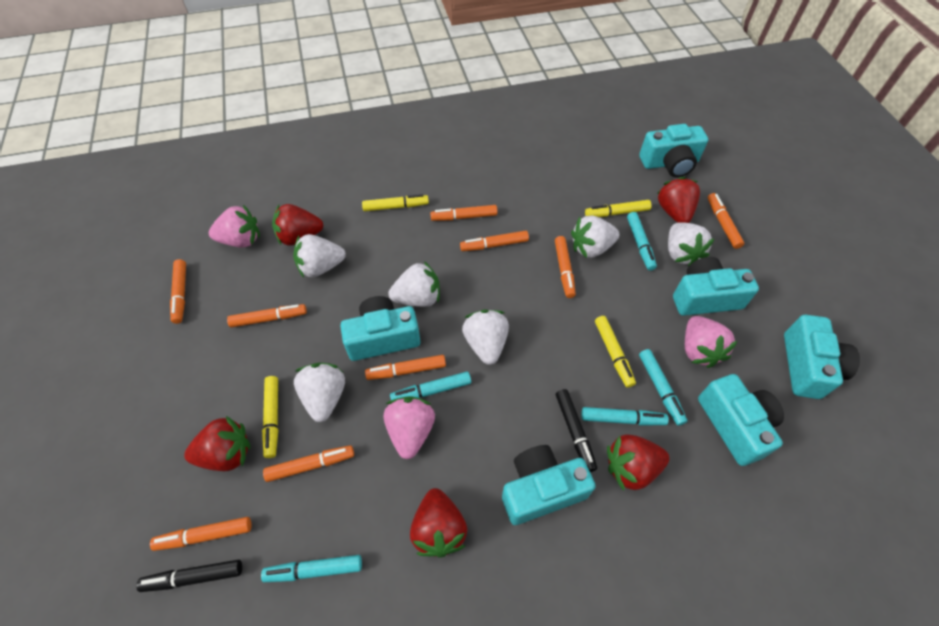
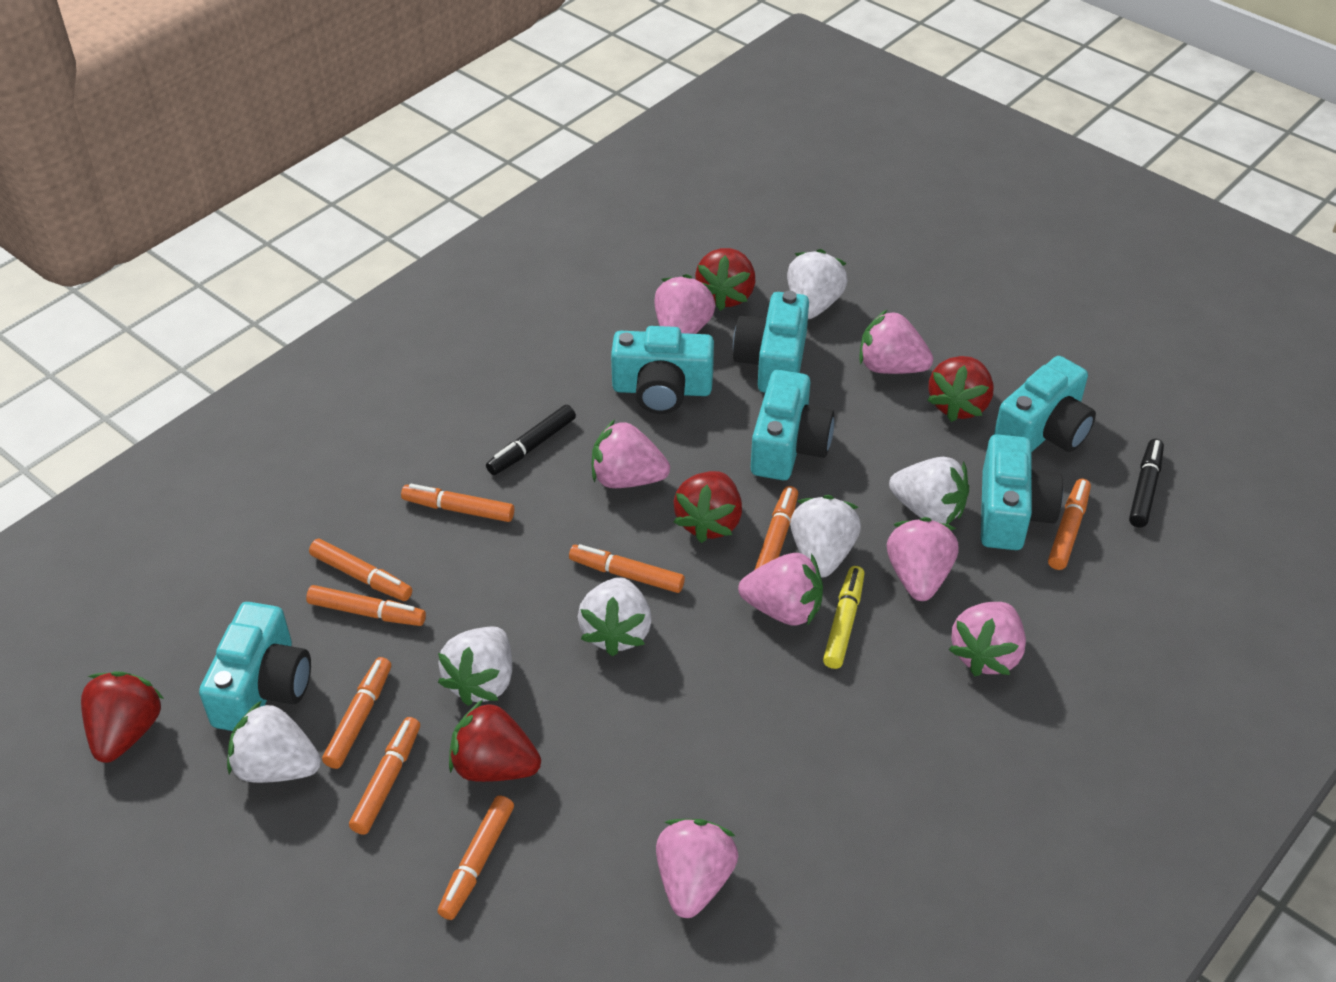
pink strawberry: [209,205,260,248] [384,396,435,459] [685,316,738,368] = 3 -> [592,420,670,488] [655,274,715,334] [656,819,738,918] [738,553,823,626] [859,309,933,374] [887,517,958,601] [948,602,1026,676] = 7
turquoise marker: [261,555,362,582] [390,371,471,400] [581,407,669,425] [627,212,657,271] [639,349,687,426] = 5 -> none = 0
yellow marker: [262,376,278,458] [362,194,429,211] [585,200,652,217] [595,316,636,388] = 4 -> [823,566,864,669] = 1

